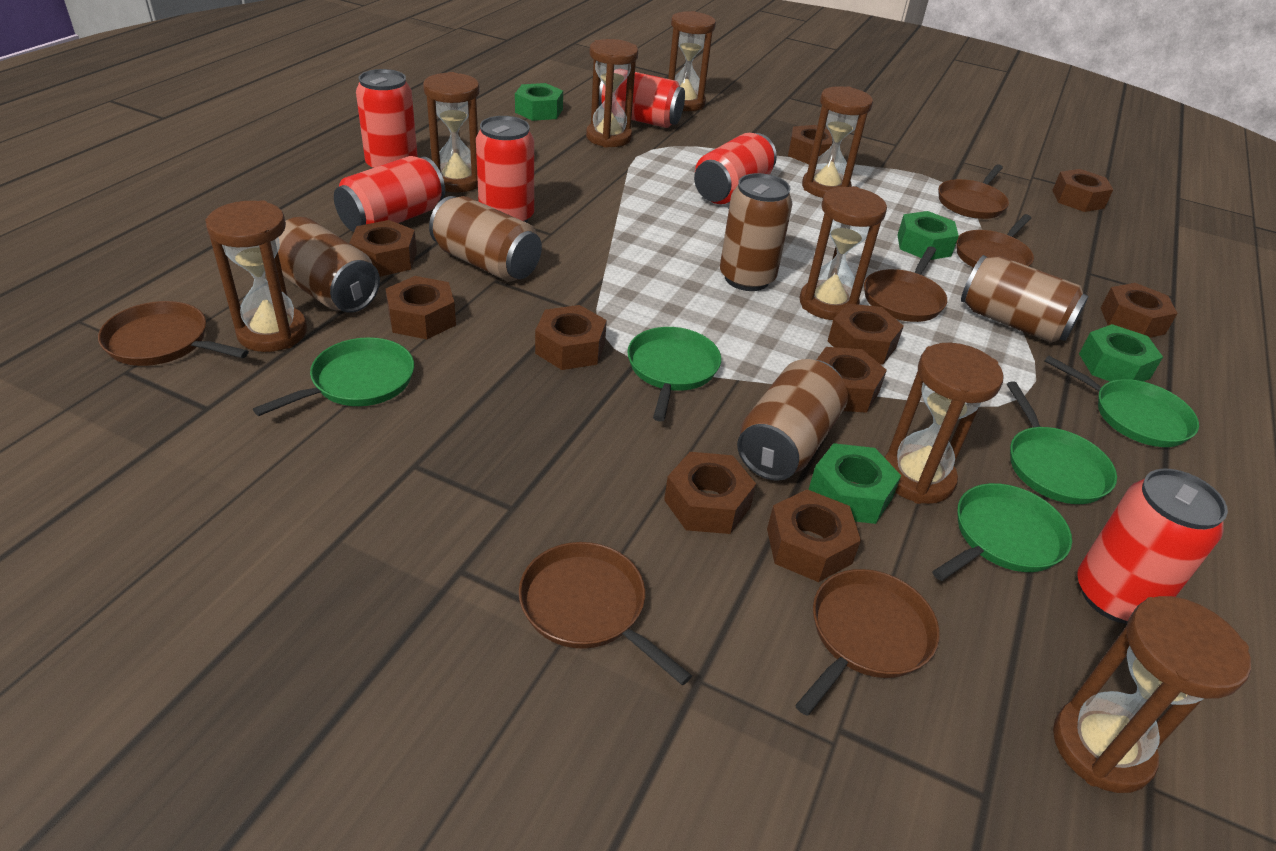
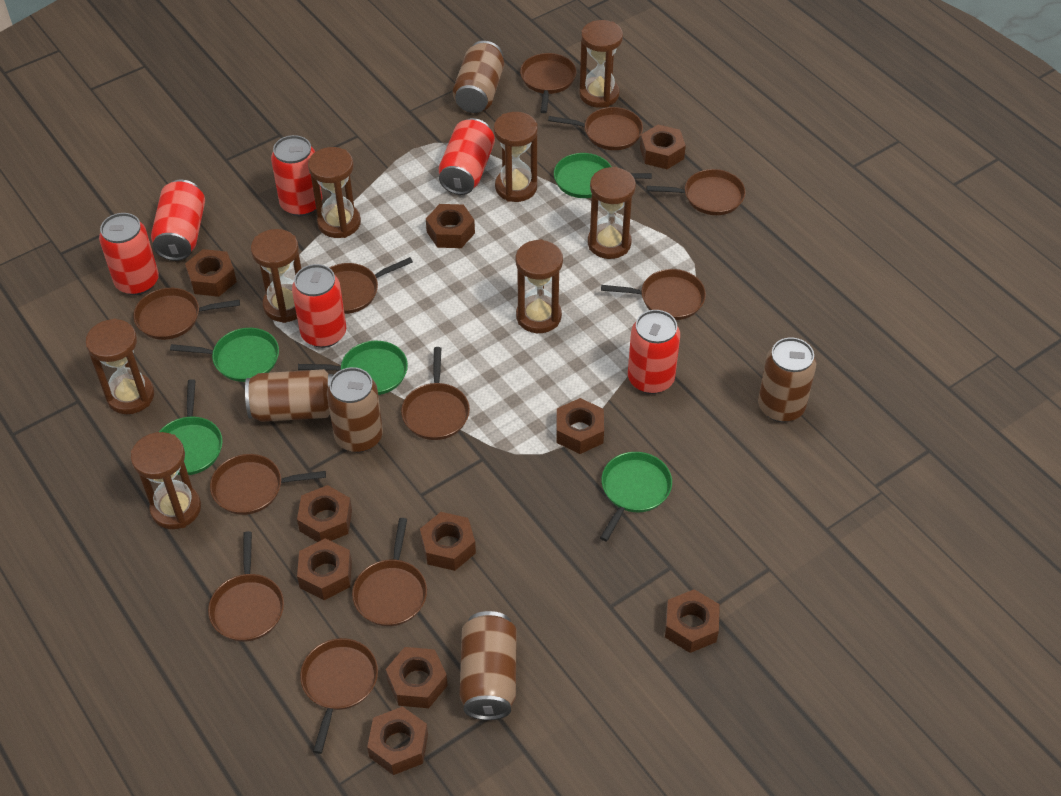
brown pan: [98,301,249,366] [519,542,692,686] [795,569,940,716] [864,246,947,322] [938,164,1009,219] [956,214,1034,268] = 6 -> [133,288,240,340] [208,531,284,642] [210,454,326,515] [300,638,378,754] [329,257,413,314] [352,518,427,626] [401,347,470,440] [520,53,577,113] [548,107,643,150] [601,269,706,320] [647,169,746,215] = 11
green nut: [515,83,563,121] [808,443,901,524] [898,211,959,260] [1079,324,1163,382] = 4 -> none = 0

